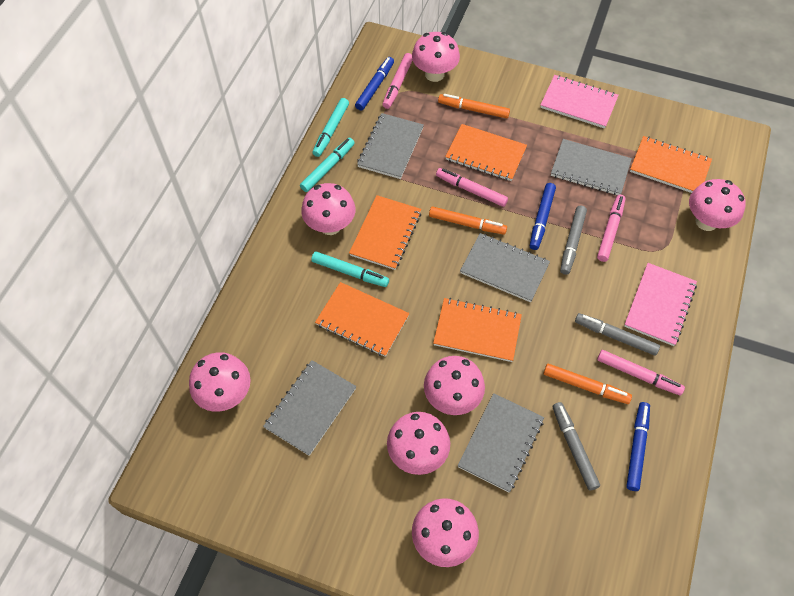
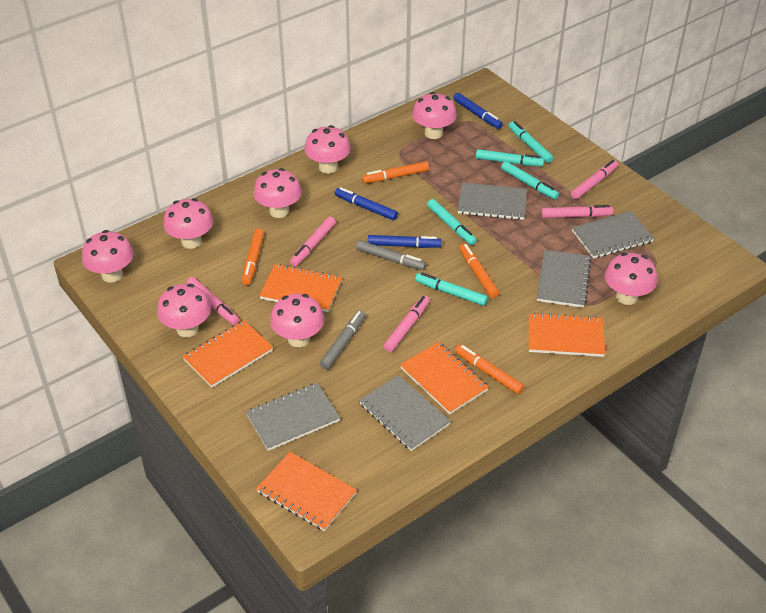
grey marker: [553,402,600,491] [560,206,587,275] [575,313,660,356] = 3 -> [320,310,366,369] [356,240,426,270] = 2
orange marker: [429,206,507,235] [438,94,510,119] [544,364,632,404] = 3 -> [242,229,264,285] [362,161,429,183] [455,345,524,394] [459,243,499,298] = 4
pink marker: [382,53,413,109] [436,168,508,207] [597,195,625,262] [597,350,685,395] = 4 -> [187,277,239,325] [290,217,336,266] [384,296,430,352] [541,205,614,218] [571,160,618,199] = 5
pink mushroom: [189,352,251,412] [301,183,355,235] [387,412,450,475] [412,32,460,82] [412,498,479,567] [424,356,485,415] [689,179,746,231] = 7 -> [82,230,134,283] [157,284,211,337] [163,198,213,249] [254,168,302,218] [270,294,324,347] [305,125,351,174] [412,92,457,139] [605,252,657,305] = 8
pink notebook: [540,75,619,129] [624,263,697,346] = 2 -> none = 0
turquoise marker: [300,138,355,192] [311,252,389,287] [312,98,349,157] = 3 -> [415,273,488,306] [427,199,477,245] [476,149,544,166] [501,161,559,200] [509,121,553,163] = 5

